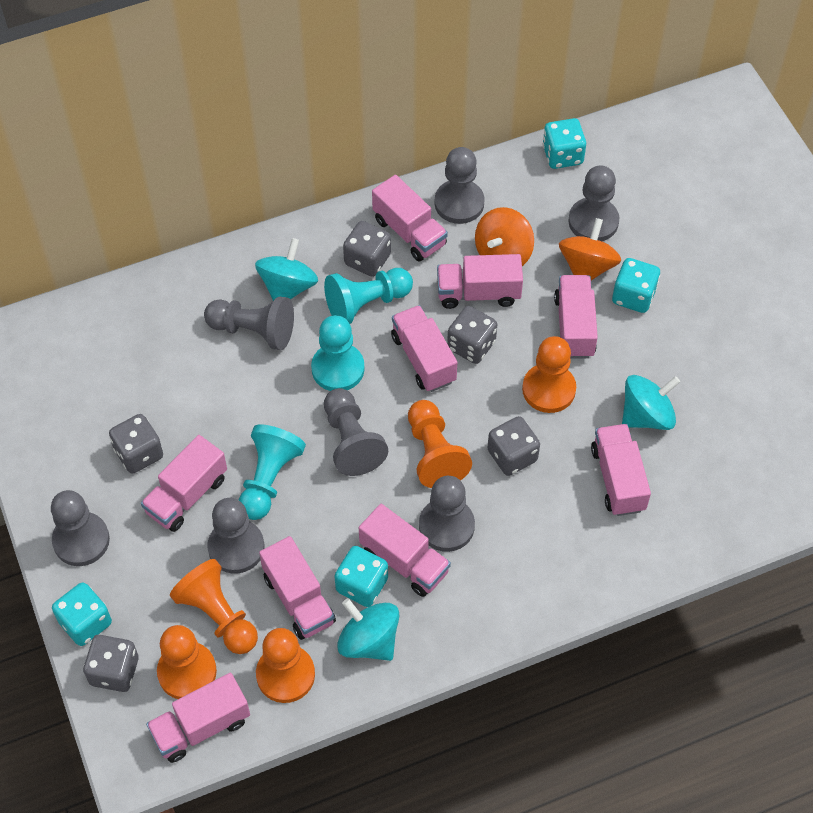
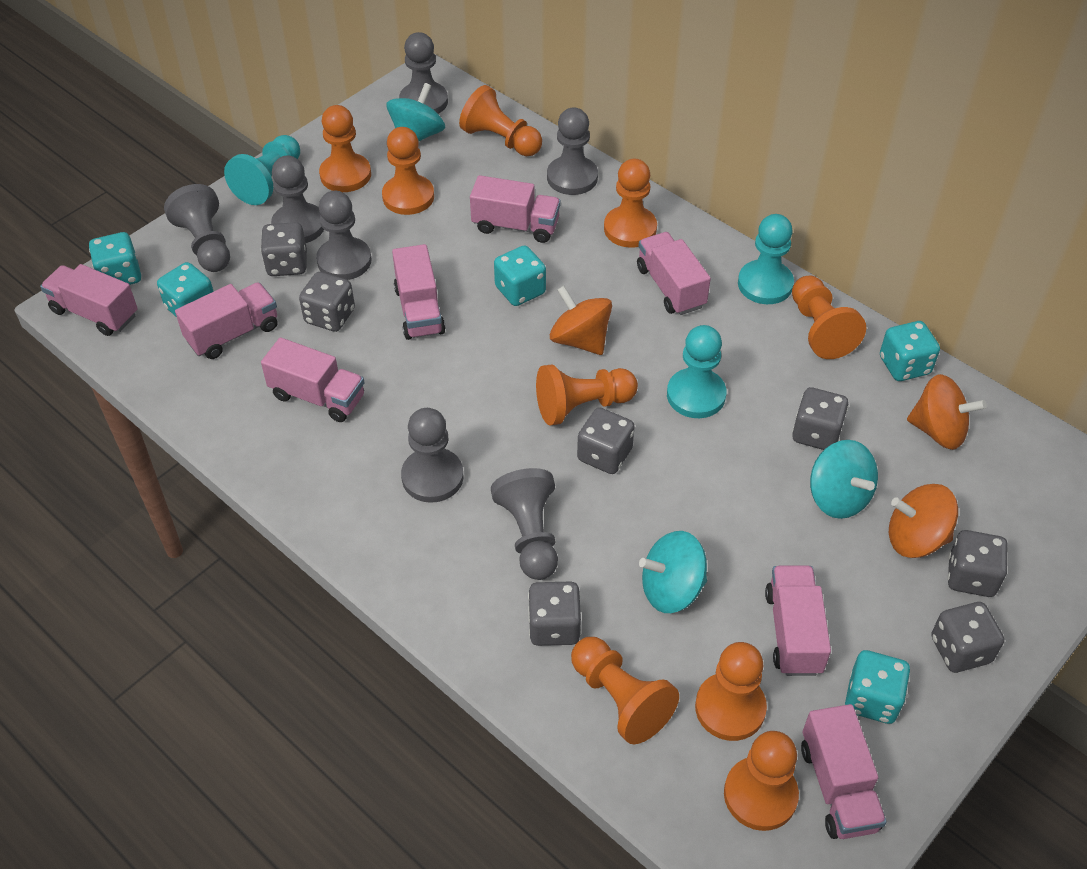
grey dice: [83,635,139,692] [109,414,163,474] [343,221,391,277] [447,306,497,364] [487,416,540,476] = 5 -> [261,222,307,276] [299,272,355,332] [528,582,581,646] [577,407,635,474] [792,387,849,450] [931,602,1004,673] [948,530,1008,597] = 7
orange pawn: [157,625,217,699] [170,559,258,654] [256,628,315,703] [408,400,472,488] [522,336,576,413] = 5 -> [319,105,371,192] [382,127,434,215] [459,85,542,156] [536,364,638,426] [571,637,679,744] [604,159,657,248] [695,642,767,741] [724,731,799,831] [792,276,866,359] = 9
orange spinning top: [475,207,534,266] [559,218,621,281] = 2 -> [550,286,612,355] [889,484,958,558] [907,374,987,450] = 3
pink truck: [141,435,227,532] [146,673,250,763] [259,536,336,640] [359,504,451,597] [372,175,448,262] [391,305,457,392] [437,254,523,309] [554,275,598,358] [591,424,651,516] = 9 -> [40,264,138,336] [175,282,278,359] [261,337,365,422] [392,244,446,340] [470,175,561,243] [637,232,711,315] [765,566,831,676] [801,704,887,839] = 8
turquoise dice: [52,582,112,646] [334,546,388,607] [543,118,586,169] [612,258,660,313] = 4 -> [89,232,141,285] [157,262,214,317] [494,245,546,306] [845,650,910,724] [880,321,940,381] = 5

